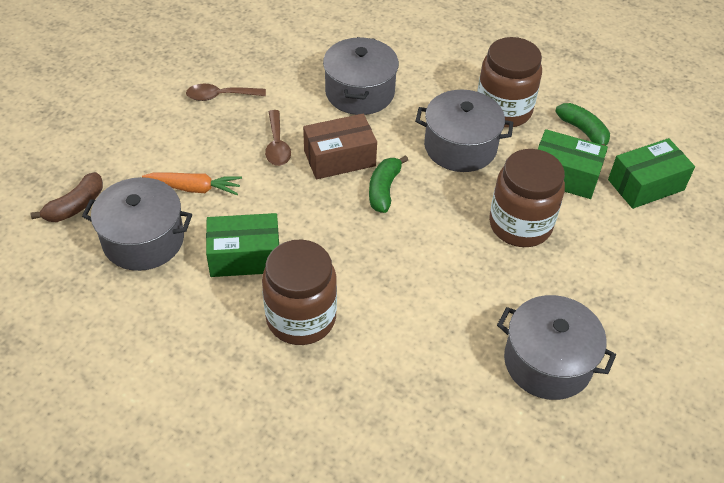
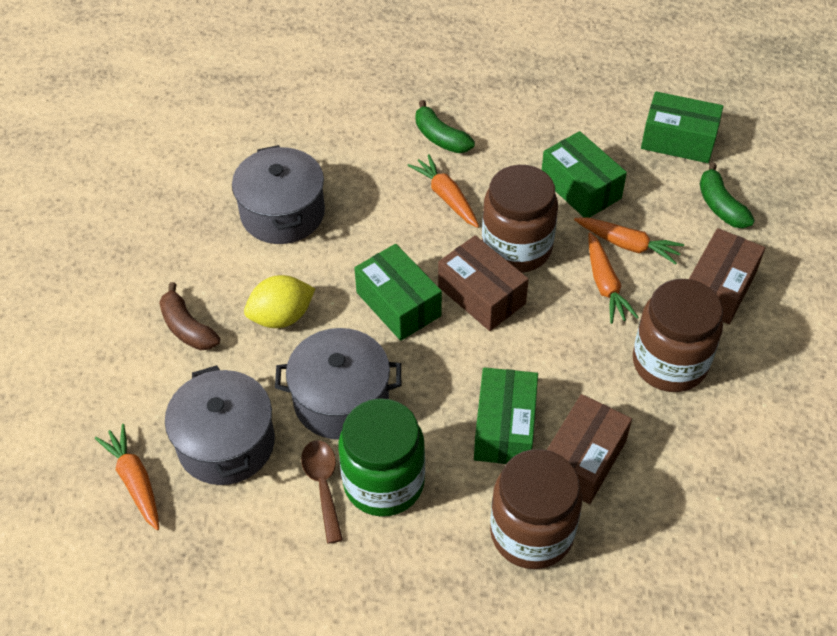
brown box: [303,114,377,179] = 1 -> [438,235,529,331] [547,394,632,505] [689,228,765,324] = 3
brown spoon: [186,84,266,101] [265,110,291,166] = 2 -> [301,440,343,544] = 1
green box: [206,213,279,277] [538,129,608,199] [608,138,695,209] = 3 -> [354,244,442,341] [474,367,538,464] [542,131,627,218] [641,91,723,163] = 4
green jar: none = 0 -> [338,398,425,517] = 1
grey pot: [82,177,192,271] [323,37,399,115] [415,90,513,172] [497,295,616,400] = 4 -> [165,365,275,485] [232,145,325,244] [275,328,401,440] = 3
orange carrot: [142,173,242,195] = 1 -> [95,424,159,530] [407,154,479,228] [574,217,684,265] [588,232,639,324] = 4
yellow lemon: none = 0 -> [244,275,315,328] = 1

